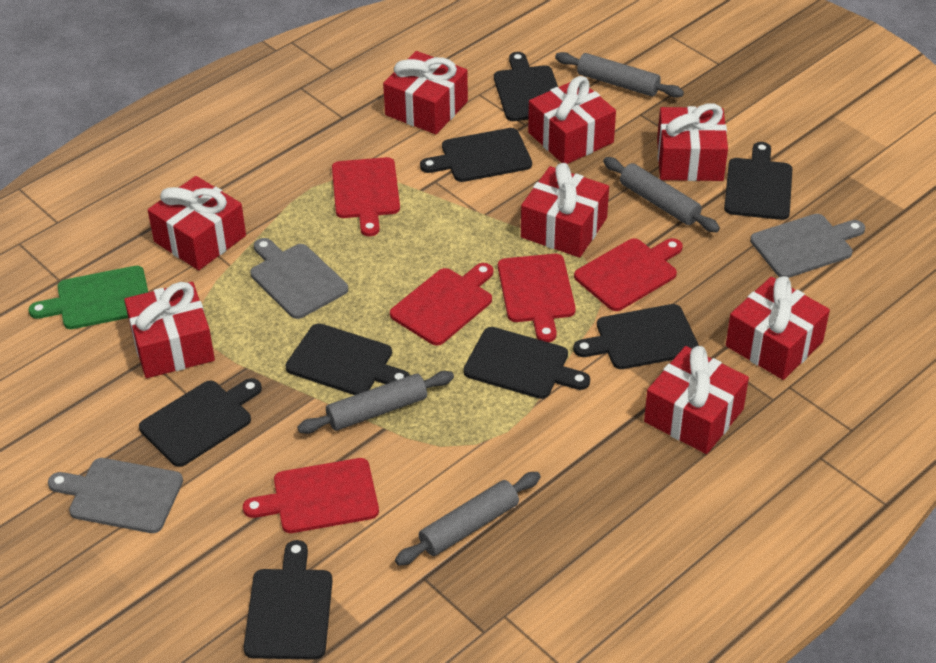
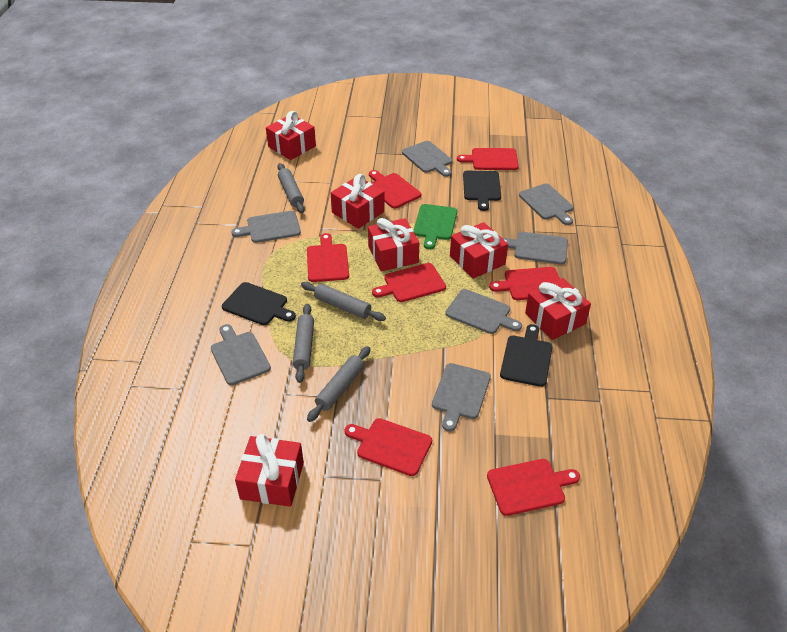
black cutting board: [139,378,262,467] [244,540,333,660] [285,323,410,395] [420,128,532,182] [463,327,590,399] [494,52,558,121] [573,304,699,369] [724,142,792,220] = 8 -> [222,282,296,325] [463,171,501,211] [500,324,553,387] = 3
grey cutting board: [48,458,183,533] [250,238,348,319] [750,214,865,278] = 3 -> [211,324,271,385] [231,211,301,243] [402,141,452,177] [432,363,491,432] [445,289,522,334] [502,232,568,264] [519,183,574,225] = 7
red cutting board: [243,458,379,533] [332,157,400,236] [390,263,493,346] [498,254,576,342] [574,238,683,311] = 5 -> [307,233,349,282] [344,418,432,476] [369,170,421,209] [372,263,446,302] [457,148,519,170] [487,459,580,516] [489,267,560,300] = 7
red gift: [124,282,215,378] [148,176,246,270] [383,51,468,134] [521,163,609,258] [528,76,616,164] [644,346,749,454] [657,103,728,181] [726,276,830,380] = 8 -> [235,434,304,507] [266,111,316,160] [331,174,385,229] [368,218,419,272] [450,222,508,279] [525,278,591,340] = 6

